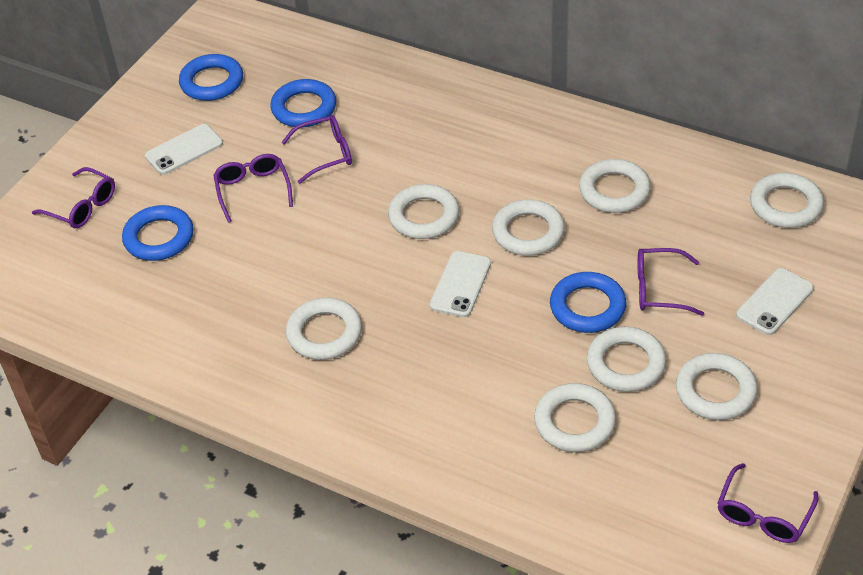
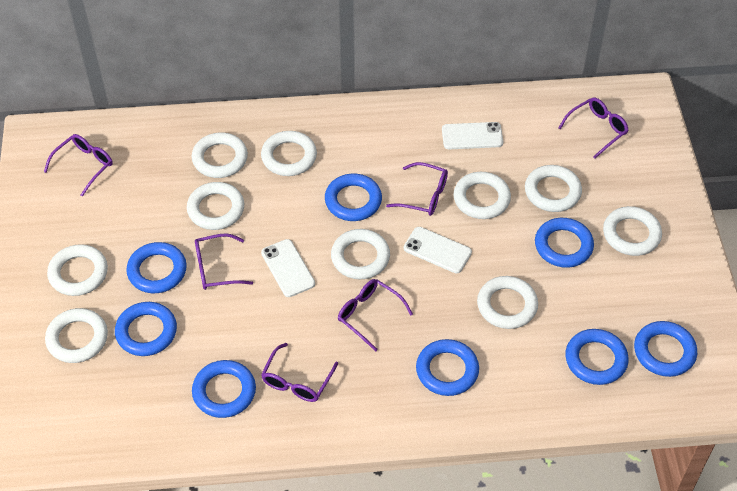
blue ring: [122,205,194,261] [179,54,243,101] [270,79,336,128] [550,272,626,333] = 4 -> [115,302,177,356] [126,242,187,293] [192,360,256,418] [325,174,382,221] [416,339,479,396] [535,218,594,268] [565,329,629,385] [634,321,697,377] = 8
purple glasses: [32,167,115,228] [213,154,293,222] [282,115,352,184] [638,248,704,316] [717,463,818,543] = 5 -> [44,134,113,197] [195,233,253,290] [261,343,338,402] [338,279,413,352] [386,162,448,216] [558,98,629,158] = 6
white ring: [286,298,362,360] [388,184,459,239] [492,199,565,256] [534,383,616,452] [579,159,651,213] [587,327,666,392] [676,353,758,420] [750,173,824,228] = 8 -> [45,308,108,363] [47,244,108,296] [187,182,244,230] [192,132,248,178] [261,131,317,176] [331,229,390,279] [454,172,511,219] [477,276,538,329] [525,165,582,212] [603,206,662,256] = 10

